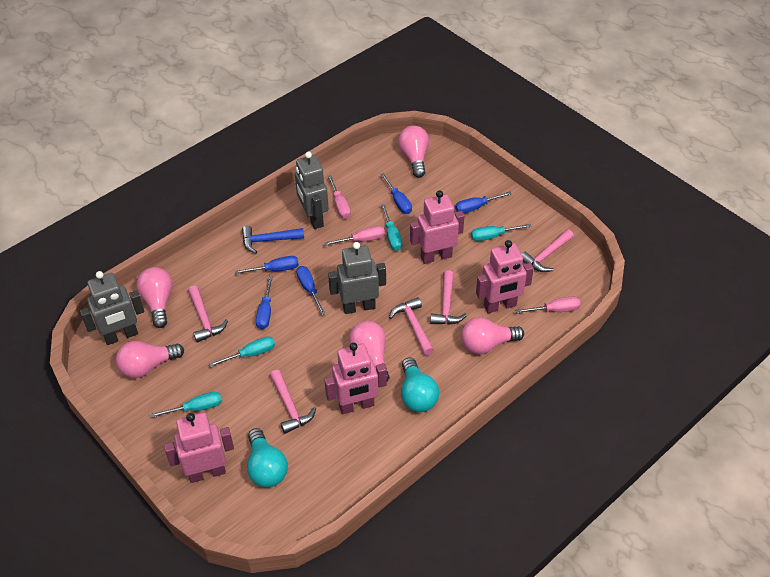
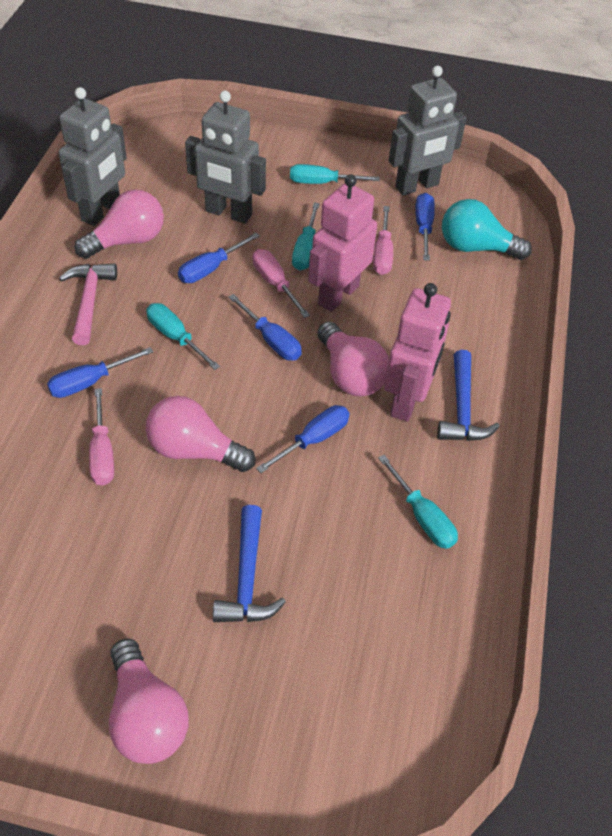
blue hammer: [242,226,304,254] = 1 -> [213,505,286,622] [437,350,500,441] = 2
pink hammer: [188,286,228,343] [270,370,316,434] [389,297,434,355] [430,270,467,325] [522,229,574,272] = 5 -> [59,263,117,345] = 1
pink light bulb: [116,341,184,378] [137,267,173,328] [349,321,390,382] [398,126,429,178] [461,317,524,354] = 5 -> [74,189,164,259] [109,639,189,764] [146,396,256,472] [317,321,389,396] = 4
pink robot: [164,412,234,483] [324,343,387,414] [410,191,464,264] [476,240,534,313] = 4 -> [308,174,377,312] [384,283,451,422] = 2
turquoise light bulb: [247,428,288,488] [401,357,439,412] = 2 -> [442,199,532,260] = 1

